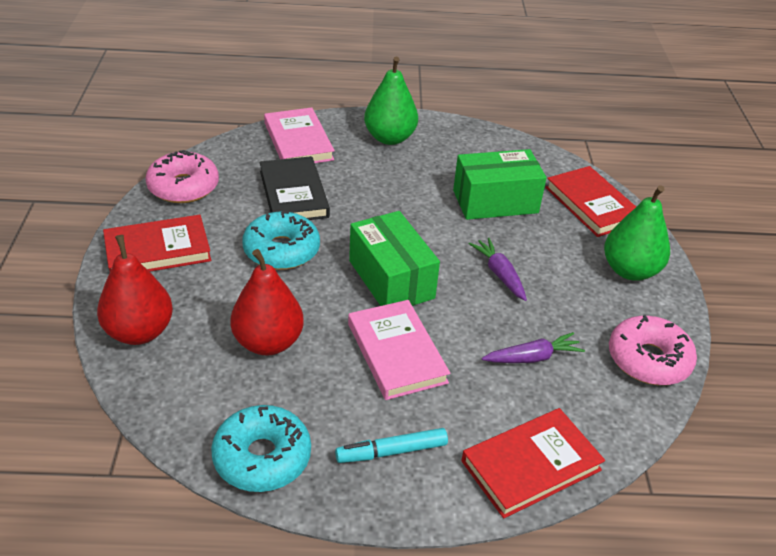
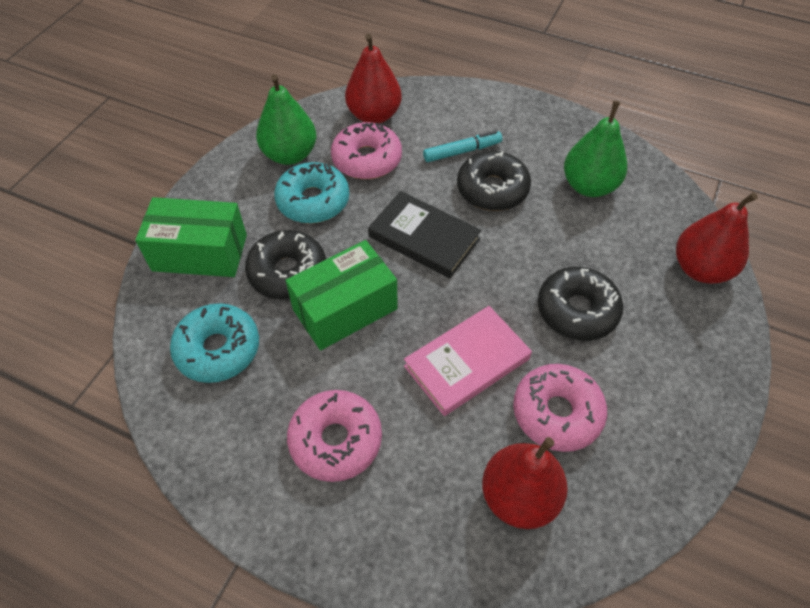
black donut: none = 0 -> [245,230,326,300] [457,151,531,211] [538,267,623,341] = 3
pink book: [264,107,335,163] [348,300,450,400] = 2 -> [404,306,532,416] = 1
pink donut: [145,150,219,203] [609,315,697,385] = 2 -> [287,390,382,482] [331,122,402,179] [513,364,607,452] = 3
purple carrot: [469,238,527,301] [482,332,585,363] = 2 -> none = 0
red book: [103,215,211,272] [461,408,605,519] [545,166,636,237] = 3 -> none = 0
red pear: [97,235,173,345] [230,249,304,356] = 2 -> [345,33,402,124] [482,437,568,529] [676,192,758,284] = 3

